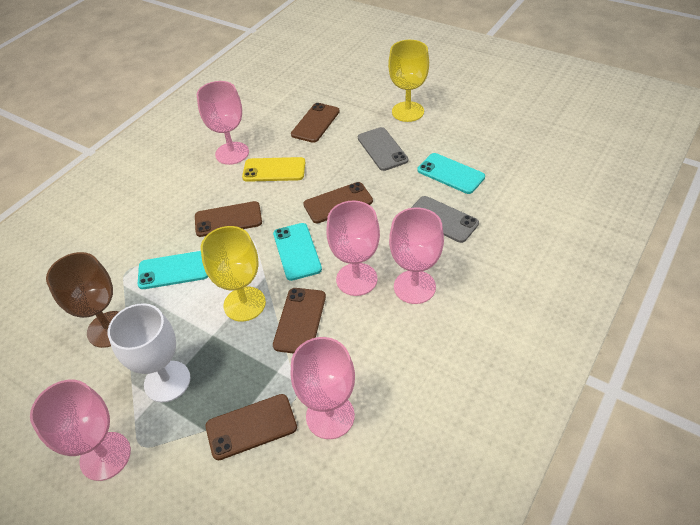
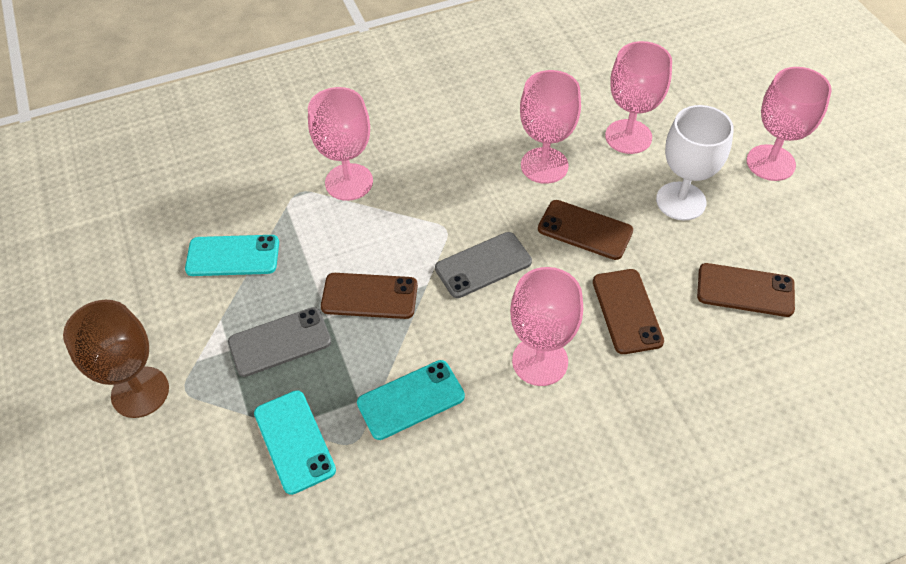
brown phone: [195,201,262,237] [206,394,297,460] [273,288,326,354] [291,103,340,143] [303,182,373,223] = 5 -> [321,273,418,319] [538,200,633,260] [593,269,664,354] [697,263,795,317] = 4
yellow goblet: [201,226,266,322] [388,40,429,122] = 2 -> none = 0
yellow phone: [242,157,306,182] = 1 -> none = 0

